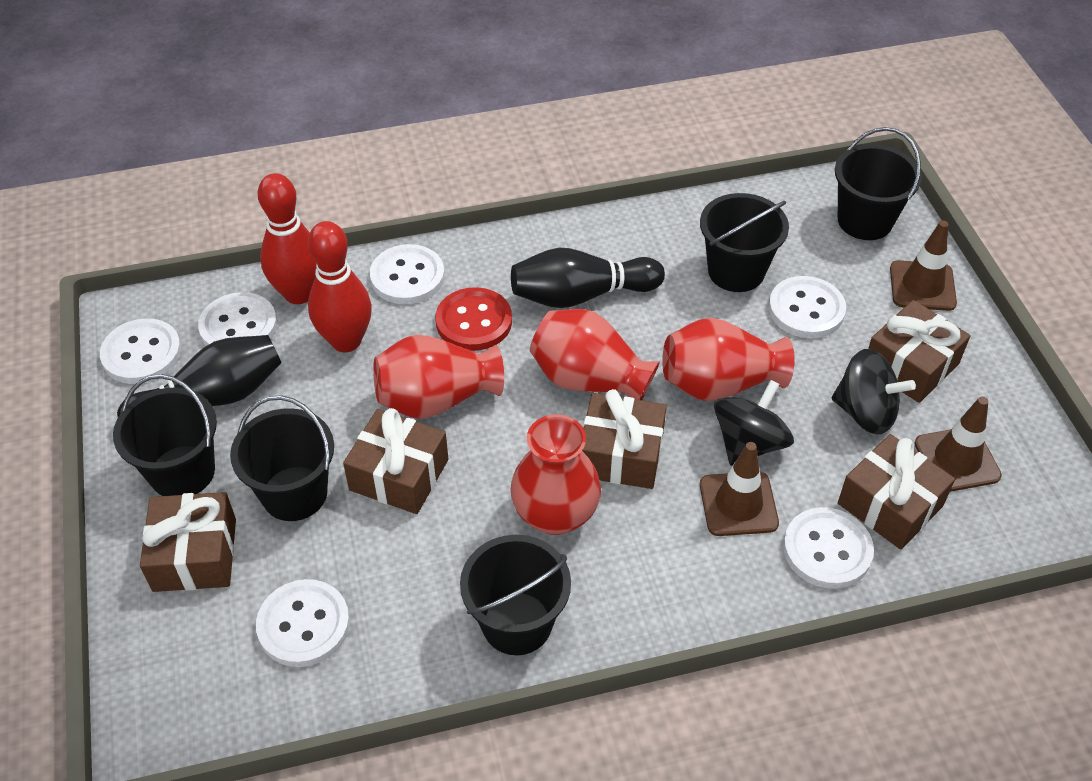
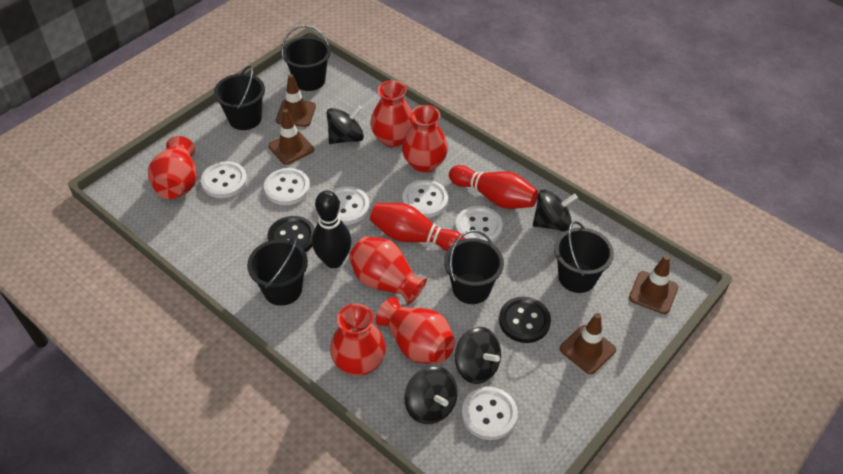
black bowling pin: [117,335,282,417] [511,248,665,308] = 2 -> [312,190,352,268] = 1
black button: none = 0 -> [268,216,315,252] [499,297,551,343] = 2
black spinning top: [714,380,794,466] [832,349,916,435] = 2 -> [327,105,364,144] [404,366,458,424] [455,327,501,384] [533,189,578,232] = 4
brown gift: [140,492,236,592] [343,408,448,514] [582,389,667,489] [838,434,955,549] [868,300,971,403] = 5 -> none = 0
brown traffic cone: [700,442,779,536] [890,220,957,311] [915,396,1002,492] = 3 -> [268,109,314,165] [276,74,316,127] [560,313,616,374] [629,255,678,314] = 4
red button: [436,287,512,351] = 1 -> none = 0
red vase: [373,335,504,419] [510,414,601,535] [530,309,660,400] [662,318,795,401] = 4 -> [148,136,197,199] [330,303,386,376] [349,237,427,305] [370,80,414,148] [376,297,455,364] [402,105,448,173] = 6

